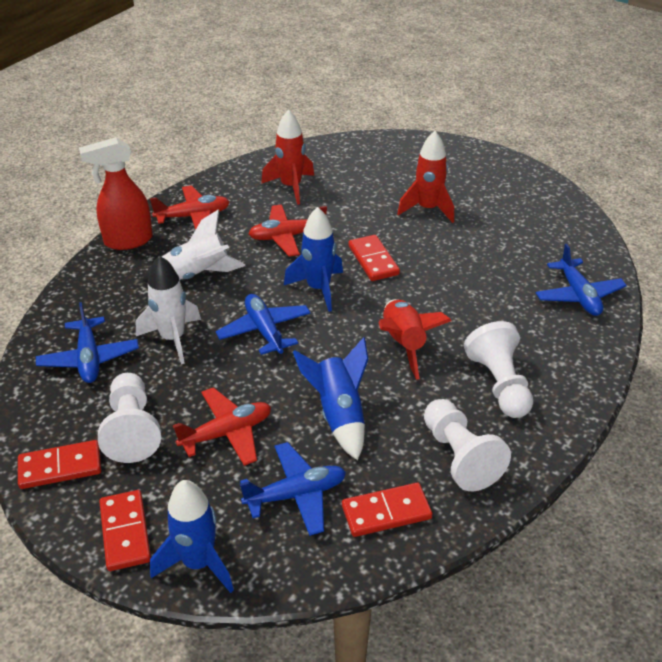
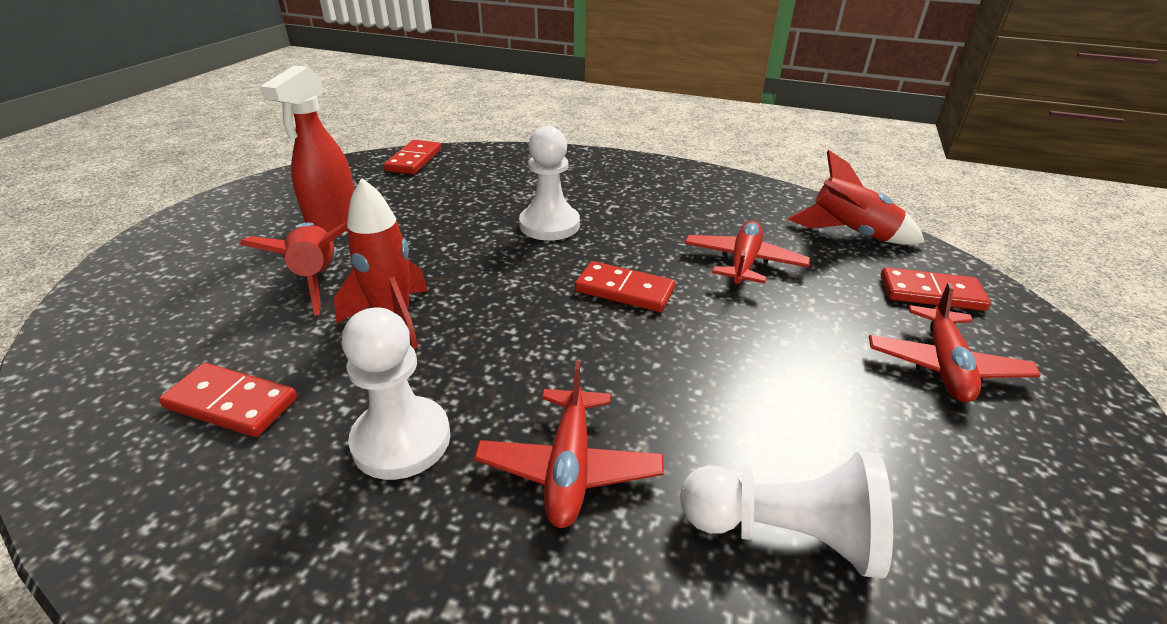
blue plane: [36,302,139,383] [216,294,311,356] [240,442,346,536] [536,244,627,316] = 4 -> none = 0
blue rocket: [150,480,234,593] [284,207,343,312] [293,337,368,460] = 3 -> none = 0
white rocket: [136,255,201,364] [142,210,245,283] = 2 -> none = 0

